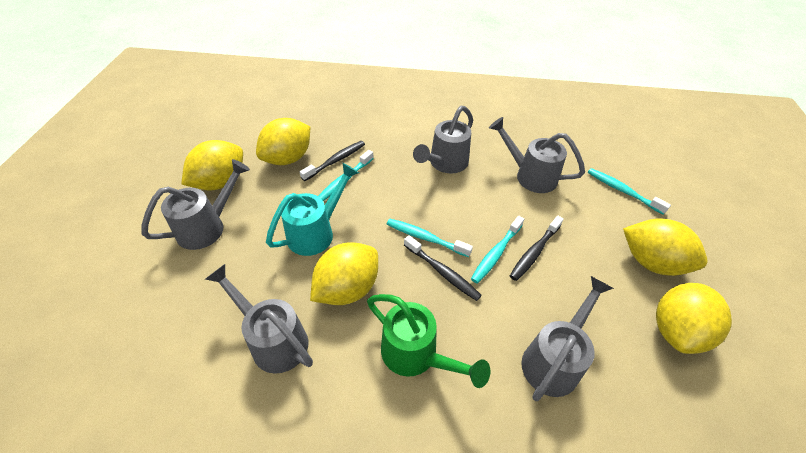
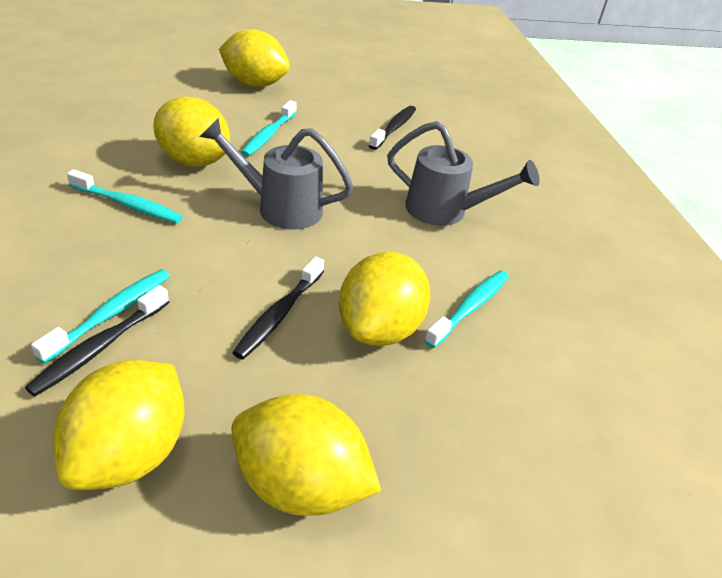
green watering can: [367,294,490,388] = 1 -> none = 0
grey watering can: [141,159,250,250] [205,264,313,374] [413,106,473,174] [489,117,585,193] [521,276,614,401] = 5 -> [199,118,354,230] [387,121,540,226] = 2
turquoise watering can: [266,163,359,256] = 1 -> none = 0

